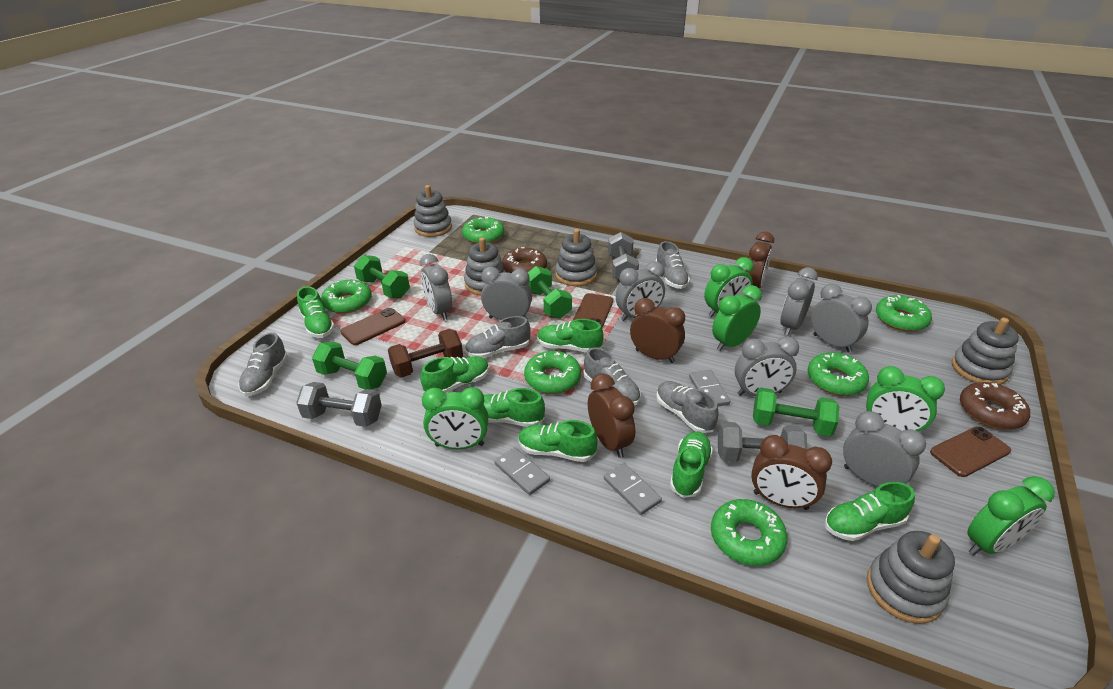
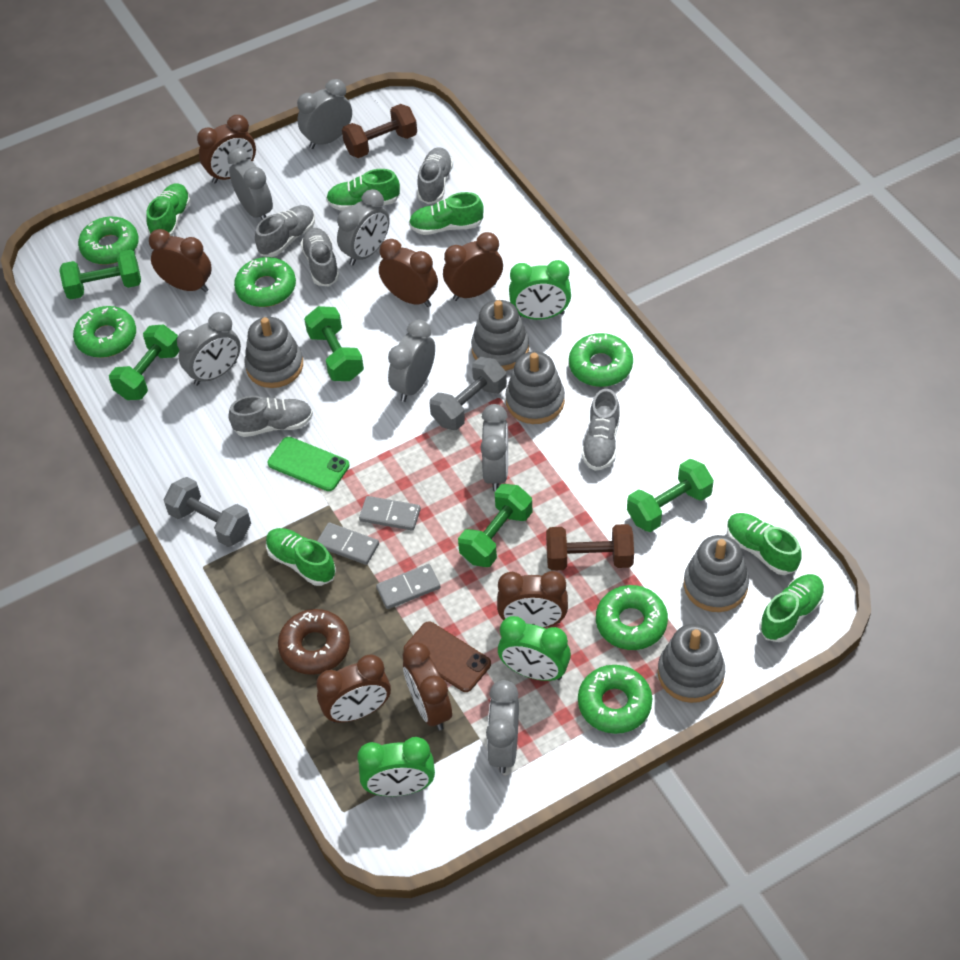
brown clock: [588,373,635,458] [630,298,685,363] [745,232,774,289] [751,435,832,510] = 4 -> [149,229,212,292] [197,115,256,184] [316,654,391,723] [379,239,438,307] [403,642,452,731] [443,232,503,301] [497,571,568,628] = 7
brown donut: [502,247,547,273] [960,382,1030,430] = 2 -> [278,609,350,675] = 1
brown dumbbell: [388,329,463,378] = 1 -> [342,104,417,158] [546,524,634,571] = 2
brown phone: [340,308,405,345] [572,293,613,328] [930,426,1011,477] = 3 -> [404,621,491,692] = 1
green clock: [422,387,488,449] [704,257,754,317] [712,285,762,351] [866,366,945,431] [967,476,1055,555] = 5 -> [357,737,435,796] [498,616,571,681] [509,260,571,320] = 3
green dumbbell: [312,341,387,390] [354,255,410,298] [528,266,572,319] [753,388,839,436] = 4 -> [59,249,141,300] [109,324,180,400] [304,306,364,381] [458,484,532,567] [627,459,714,532] = 5
green phone: none = 0 -> [268,437,350,491] = 1
green shoe: [297,286,335,338] [420,356,489,393] [483,388,545,427] [518,420,598,462] [537,319,604,352] [670,431,713,498] [824,482,915,541] = 7 -> [146,183,191,237] [266,528,336,586] [326,169,400,211] [409,192,484,235] [727,513,802,575] [759,574,825,642] = 6
grey dumbbell: [296,382,382,427] [608,232,639,280] [718,422,808,462] = 3 -> [164,477,251,547] [430,357,507,430] = 2

